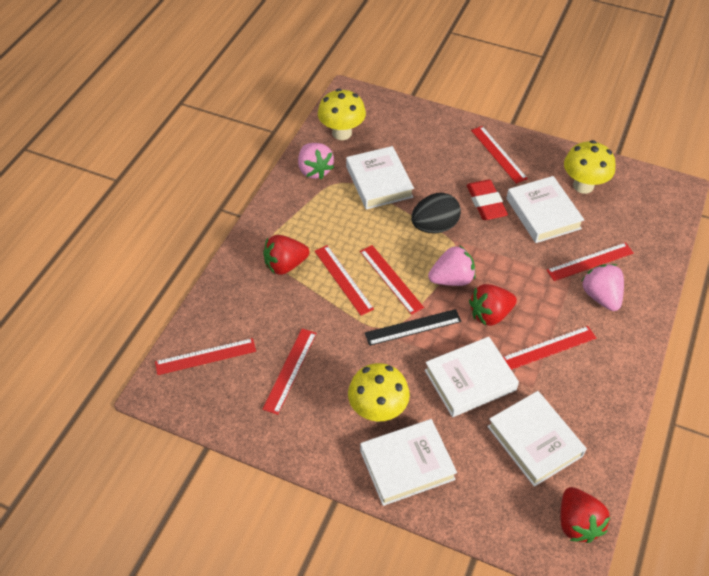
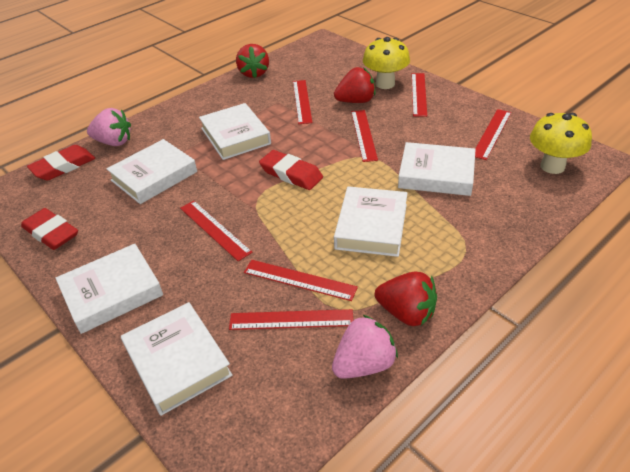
black egg: [411,193,461,233] = 1 -> none = 0
black ruler: [365,309,462,346] = 1 -> none = 0
pink strawberry: [298,143,334,179] [428,245,475,286] [582,264,624,311] = 3 -> [87,108,131,146] [332,315,398,379] = 2
red eraser: [467,180,508,220] = 1 -> [21,208,78,250] [27,145,95,181] [259,150,323,190] = 3
white book: [346,146,414,209] [360,419,457,506] [425,337,519,417] [487,391,587,487] [506,176,584,243] = 5 -> [56,244,163,334] [106,139,197,204] [121,302,233,416] [199,103,271,160] [334,186,408,257] [398,142,476,196] = 6
yellow mushroom: [318,89,366,140] [348,363,410,422] [564,140,616,194] = 3 -> [363,37,410,89] [530,113,592,174] = 2

